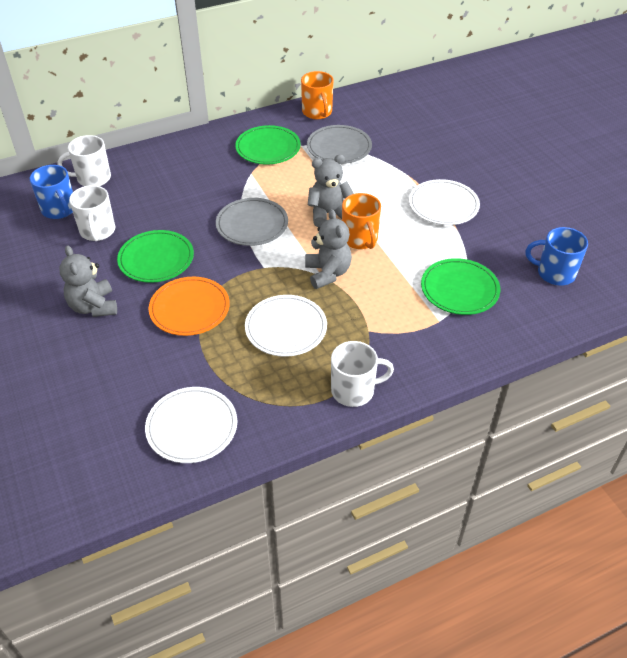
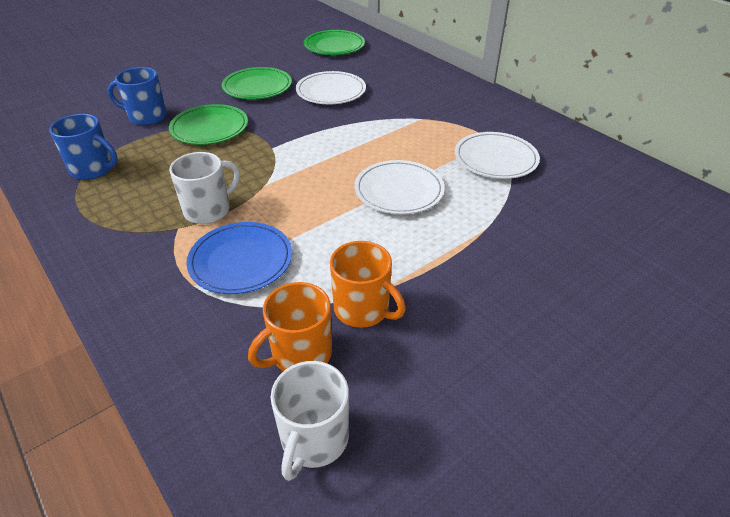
blue plate: none = 0 -> [186,222,292,294] = 1
grey plate: [216,198,288,246] [307,125,372,164] = 2 -> none = 0
grey teddy bear: [59,245,117,317] [305,209,352,289] [308,154,354,227] = 3 -> none = 0
orange plate: [149,277,230,336] = 1 -> none = 0
white mug: [58,135,111,186] [69,185,115,241] [331,341,394,407] = 3 -> [169,152,240,224] [271,361,349,481] = 2

